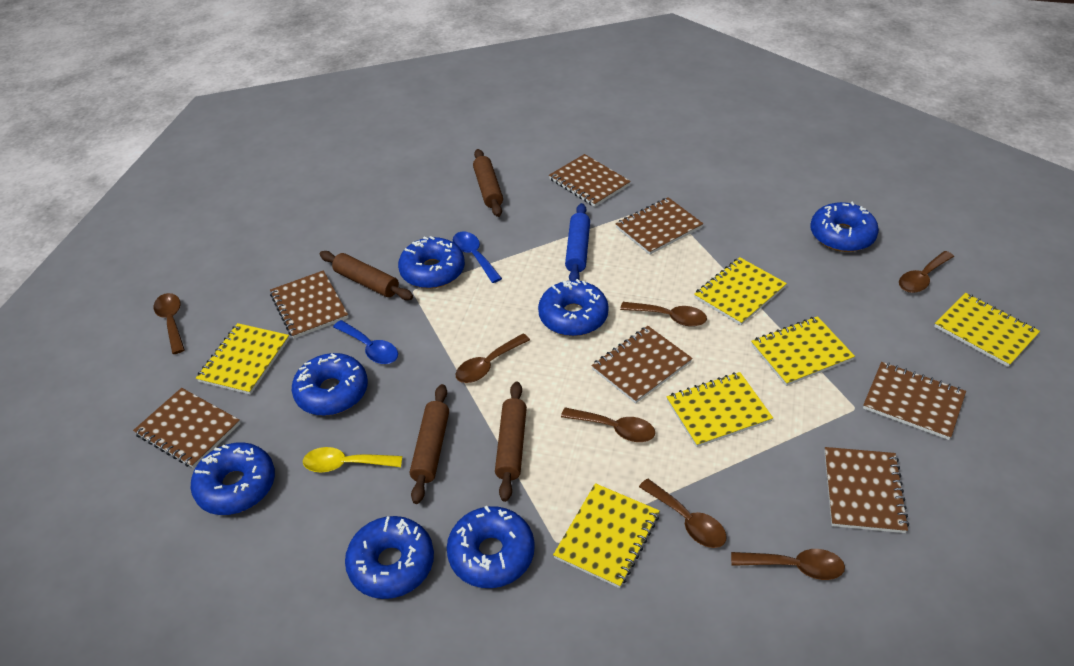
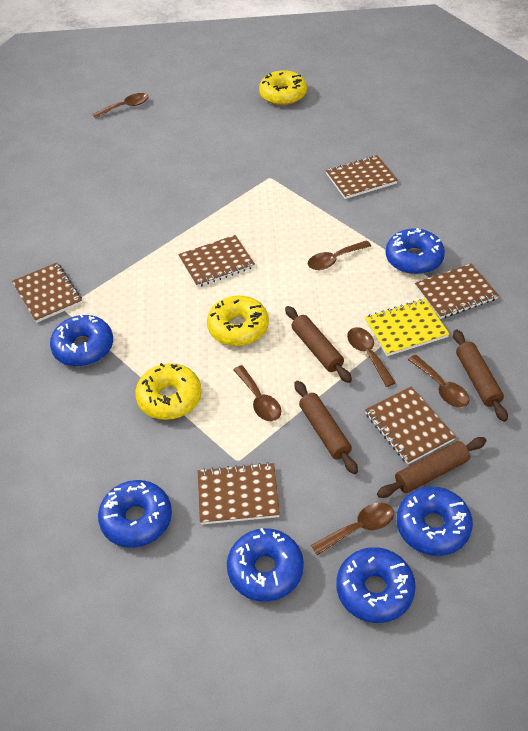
blue donut: [190,442,275,515] [292,353,368,416] [345,516,434,599] [398,236,465,289] [447,506,535,588] [538,279,609,336] [810,202,879,252] = 7 -> [50,314,113,367] [98,480,172,548] [227,528,304,602] [336,547,416,623] [386,228,445,274] [397,486,473,556] = 6
blue rolling pin: [565,203,590,281] = 1 -> none = 0
blue spoon: [333,320,398,364] [453,232,502,283] = 2 -> none = 0
brown notebook: [133,388,240,468] [270,270,348,339] [549,154,631,207] [591,326,693,404] [615,197,703,255] [824,447,909,533] [863,362,966,440] = 7 -> [12,263,82,323] [178,235,255,287] [198,462,280,525] [326,155,398,199] [365,387,456,464] [415,263,499,319] = 6
brown spoon: [154,293,185,354] [456,334,530,383] [561,407,655,442] [620,302,707,327] [639,478,727,548] [731,549,845,580] [899,251,954,293] = 7 -> [93,93,148,119] [233,365,281,421] [308,240,371,270] [311,503,394,555] [347,327,396,387] [408,355,469,408] = 6
yellow donut: none = 0 -> [135,363,202,420] [207,295,269,346] [259,70,307,105] = 3
yellow notebook: [196,323,289,395] [553,483,659,588] [666,372,773,447] [694,257,787,325] [751,316,855,386] [934,293,1040,367] = 6 -> [365,299,449,356] = 1
yellow spoon: [303,447,402,473] = 1 -> none = 0

